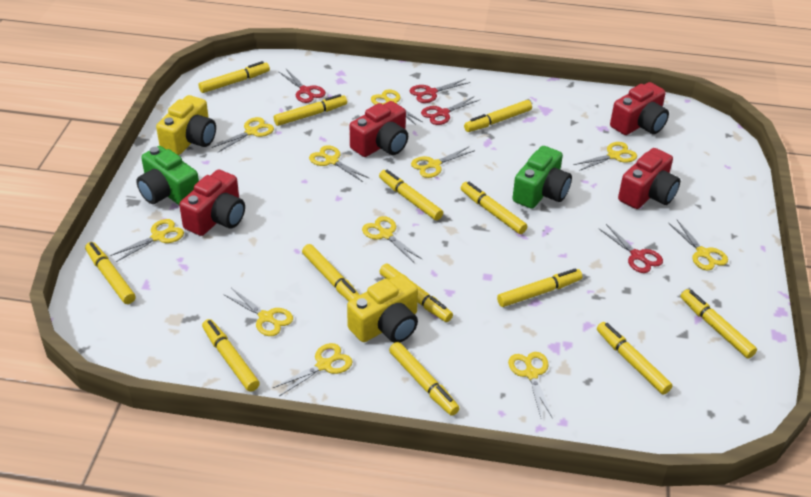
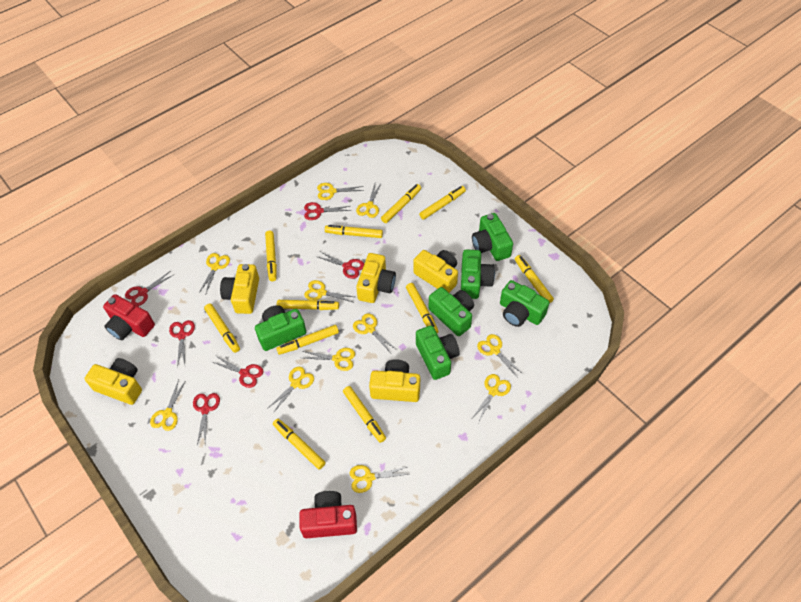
green camera: [136,146,199,205] [513,146,572,209] = 2 -> [255,305,306,351] [416,325,460,380] [429,287,474,336] [461,249,495,299] [472,213,513,261] [500,280,549,327] = 6
red camera: [179,170,245,236] [350,101,408,157] [610,82,669,135] [618,148,680,209] = 4 -> [103,294,155,340] [299,491,357,538] = 2
red scissors: [279,69,326,103] [409,79,470,103] [421,96,479,125] [599,224,663,273] = 4 -> [125,271,173,306] [169,320,195,367] [193,393,220,445] [212,356,263,388] [304,202,352,220] [318,252,364,279] = 6
yellow camera: [156,95,216,155] [347,274,418,343] = 2 -> [84,358,142,405] [220,264,259,314] [356,253,396,303] [369,359,420,402] [413,250,458,293] = 5
yellow marker: [85,242,136,304] [198,61,270,93] [202,319,260,392] [274,94,347,126] [302,244,360,301] [379,170,443,220] [379,264,453,322] [389,342,460,416] [461,182,527,234] [464,100,532,132] [497,269,582,307] [597,322,673,395] [681,289,757,358] = 13 -> [204,304,240,353] [265,231,277,281] [273,419,326,469] [276,325,339,355] [277,300,339,310] [325,225,383,238] [343,386,386,443] [381,184,421,223] [406,283,439,333] [419,186,466,220] [515,255,554,303] = 11

